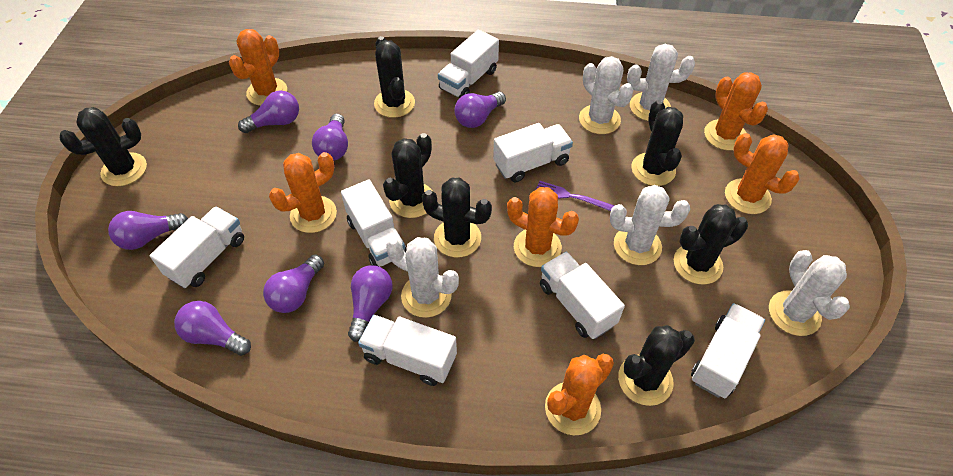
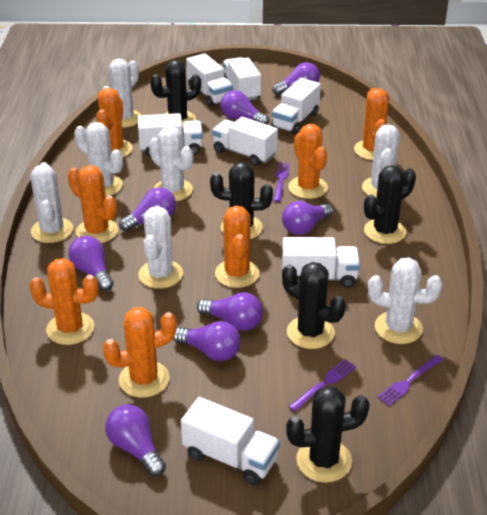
black cactus: [60,107,147,186] [374,36,415,118] [383,133,432,218] [422,178,492,257] [618,325,695,406] [631,100,683,186] [674,204,748,285] = 7 -> [150,60,201,129] [210,162,273,239] [282,262,346,349] [286,386,370,483] [364,165,416,244] = 5
orange cactus: [229,29,287,106] [269,152,337,233] [507,187,579,267] [545,354,614,435] [704,72,768,151] [725,133,799,214] = 6 -> [29,258,99,345] [68,165,118,243] [96,88,133,157] [103,307,177,398] [215,206,259,288] [288,124,328,199] [354,88,389,160] = 7
purple fork: [537,181,615,211] = 1 -> [274,163,290,202] [289,359,356,412] [377,355,444,406] = 3
purple light bulb: [108,211,188,250] [174,301,251,356] [238,90,299,133] [263,254,324,313] [312,114,348,161] [348,265,393,342] [454,92,506,128] = 7 -> [68,236,114,291] [105,405,166,476] [119,187,176,232] [173,321,241,361] [197,292,263,331] [220,90,269,125] [272,62,320,95] [282,201,333,235] = 8
white cactus: [386,237,459,318] [579,56,633,134] [610,185,690,265] [627,44,695,121] [769,250,850,336] = 5 -> [30,162,73,243] [74,122,123,196] [103,59,141,128] [138,206,183,289] [149,126,193,201] [362,124,400,197] [368,258,442,344] = 7

